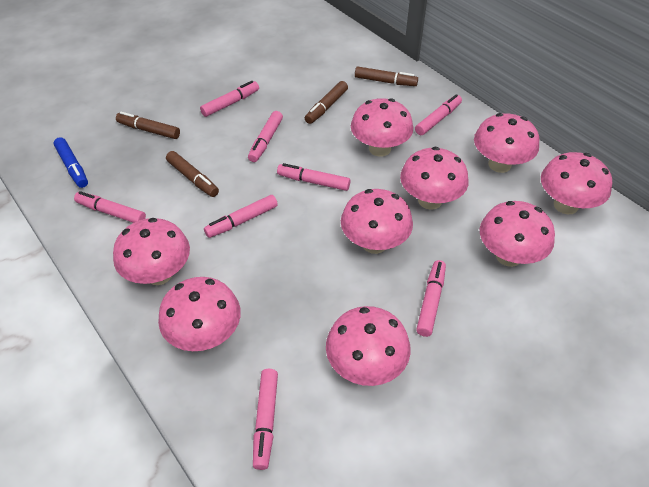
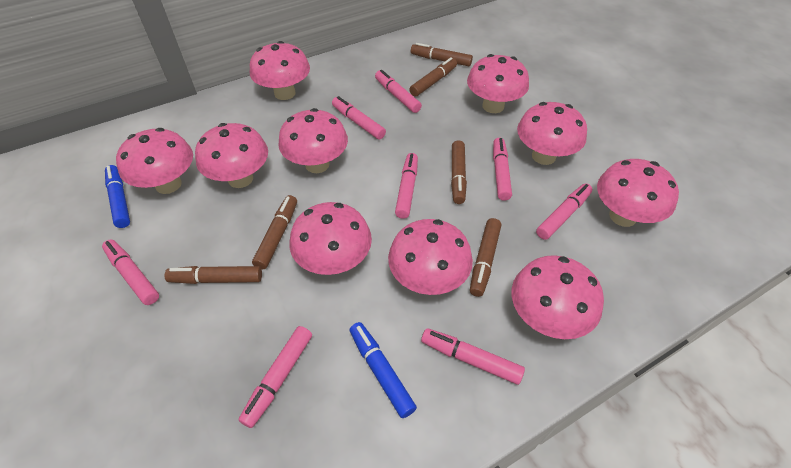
blue marker: [53,137,88,188] = 1 -> [105,165,130,228] [349,322,417,418] = 2
brown marker: [116,112,180,139] [166,151,219,197] [305,81,348,124] [355,66,418,86] = 4 -> [165,266,262,284] [252,195,297,269] [409,57,457,97] [411,43,473,66] [451,140,467,204] [470,218,501,297] = 6
pink mushroom: [113,218,190,285] [158,277,241,351] [326,306,411,386] [341,189,413,254] [351,98,413,157] [400,147,469,210] [474,113,539,173] [480,201,555,267] [541,152,612,214] = 9 -> [116,128,193,194] [195,123,268,188] [250,41,310,100] [278,108,348,173] [290,202,372,275] [388,219,473,295] [467,54,529,113] [512,255,604,339] [517,102,587,165] [597,159,679,227] = 10

